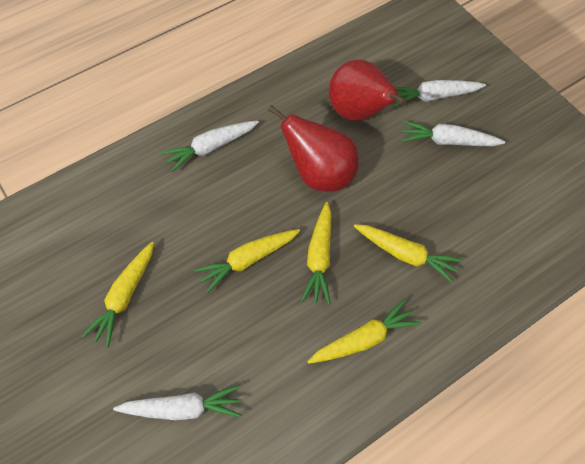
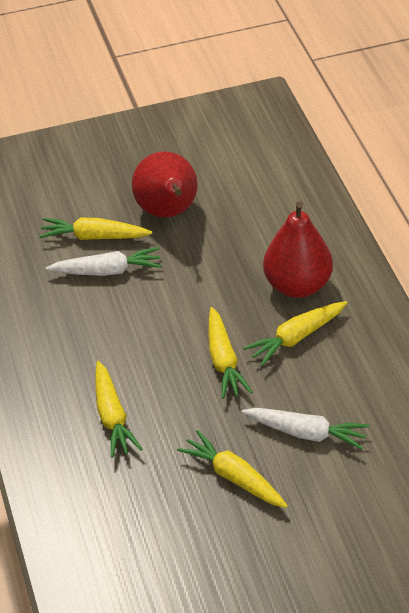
white carrot: [113,385,241,420] [161,121,259,172] [393,80,486,107] [402,121,505,146] = 4 -> [46,247,162,276] [242,408,369,450] = 2

